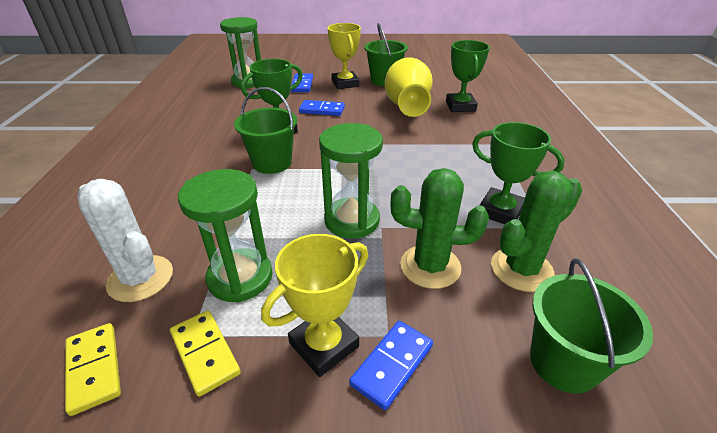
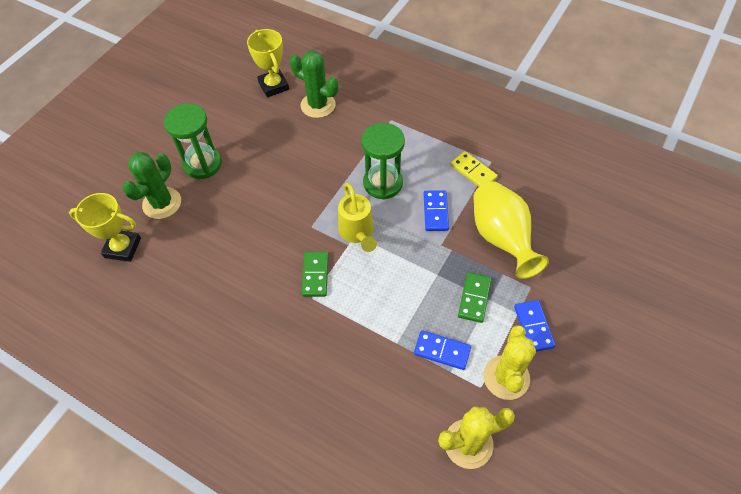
green bucket: [234,87,297,174] [364,23,408,86] [530,258,653,394] = 3 -> none = 0
green domino: none = 0 -> [301,252,329,297] [458,272,491,323] = 2
green hourglass: [178,169,273,303] [220,17,261,89] [319,123,383,239] = 3 -> [164,104,222,179] [361,123,405,200] = 2
green trophy: [241,59,303,134] [446,40,490,112] [472,122,565,224] = 3 -> none = 0
white cactus: [77,179,173,302] = 1 -> none = 0
yellow cactus: none = 0 -> [438,407,515,469] [483,325,536,400] = 2
yellow domino: [65,323,121,416] [170,310,241,397] = 2 -> [450,151,498,187] = 1
yellow watering can: none = 0 -> [338,183,377,252] = 1

